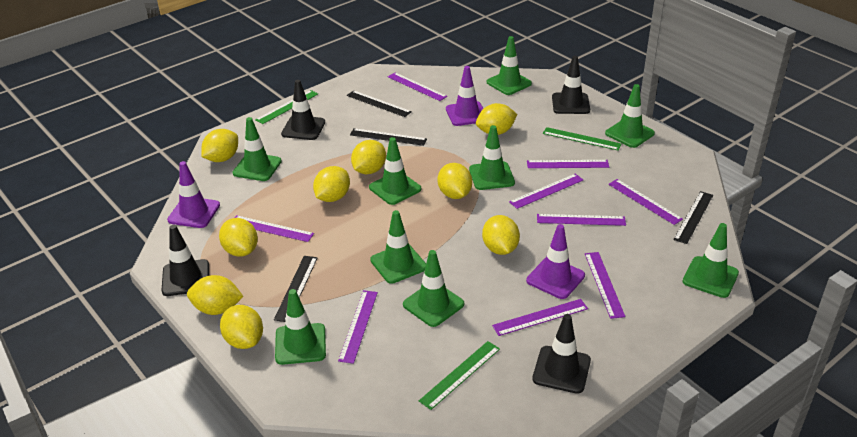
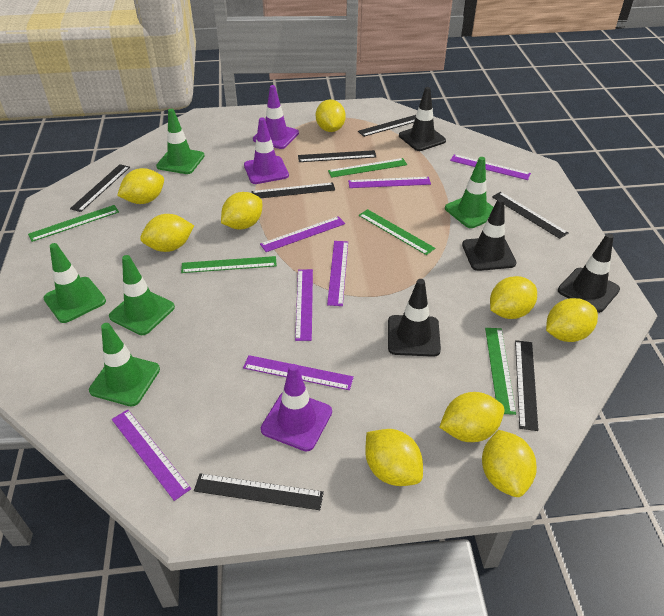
black ruler: [274,256,318,322] [347,90,412,117] [350,128,427,146] [673,191,713,244] = 4 -> [70,164,130,212] [194,473,324,510] [251,182,335,198] [298,150,376,162] [358,115,416,137] [492,192,568,239] [515,340,539,431] = 7
green ruler: [255,90,318,124] [419,341,500,410] [543,127,622,151] = 3 -> [28,205,119,242] [181,256,277,273] [328,158,407,178] [359,209,435,255] [485,328,516,415] = 5
green traffic cone: [233,117,282,181] [275,289,326,365] [369,137,421,205] [370,210,426,284] [403,250,464,327] [469,125,515,190] [487,36,532,95] [605,84,655,148] [682,223,739,298] = 9 -> [43,243,106,323] [89,323,160,407] [109,255,175,335] [156,109,205,174] [445,157,494,228] = 5
purple ruler: [234,215,314,242] [338,290,378,364] [388,72,447,101] [492,299,588,336] [509,174,583,209] [527,160,609,168] [537,214,626,226] [585,252,625,319] [608,179,683,225] = 9 -> [112,409,191,501] [243,355,354,390] [260,216,345,252] [295,269,313,341] [327,241,348,306] [348,177,431,188] [450,154,531,180] = 7

